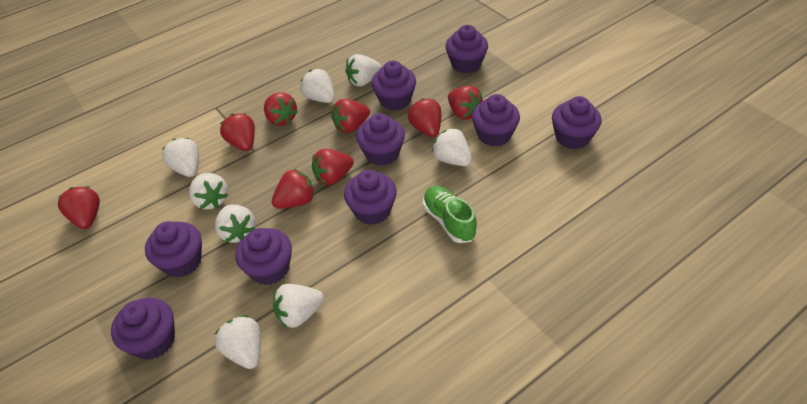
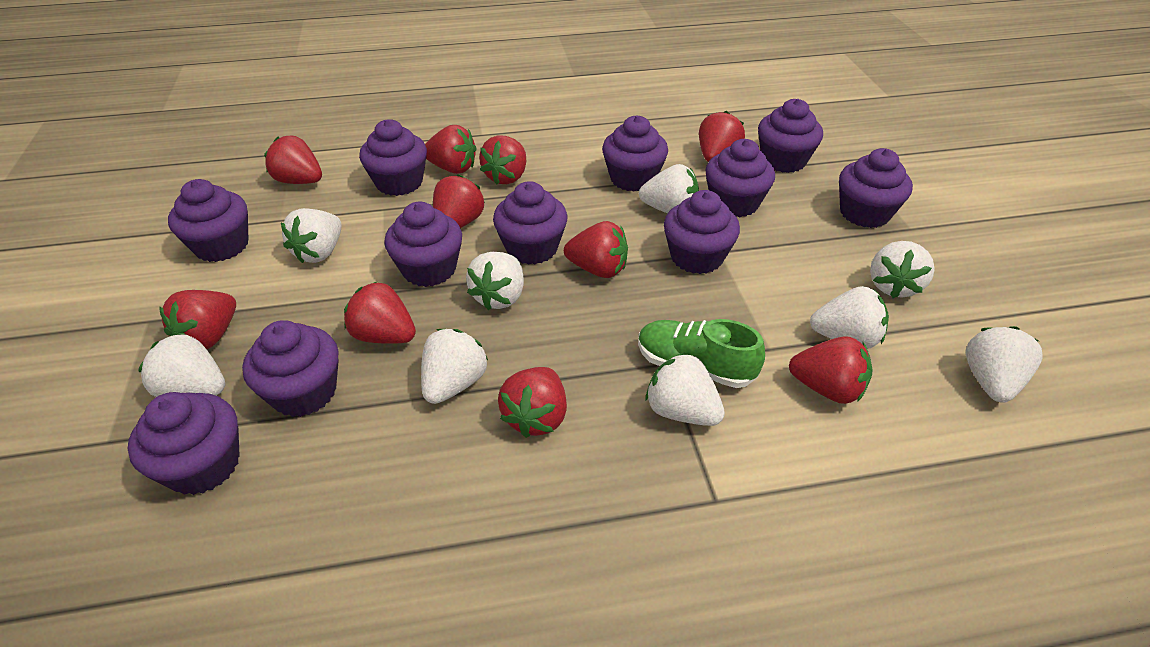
purple cupcake: [111,298,175,360] [145,221,202,277] [235,228,292,285] [344,170,397,225] [356,113,405,166] [372,60,416,110] [445,25,488,73] [472,94,520,147] [552,96,602,149] = 9 -> [128,392,240,495] [168,179,248,262] [242,320,339,417] [359,119,427,196] [384,202,462,287] [493,181,568,265] [602,116,668,192] [664,190,740,274] [705,139,775,217] [758,99,823,173] [839,148,913,228] = 11
red strawberry: [58,186,100,229] [220,113,255,151] [264,93,298,126] [272,169,315,209] [312,149,354,185] [331,99,370,133] [408,98,441,137] [448,86,483,120] = 8 -> [159,290,236,349] [264,135,322,184] [344,282,416,344] [425,125,477,174] [433,174,485,228] [479,135,526,184] [498,367,567,438] [564,221,628,278] [699,111,745,162] [789,336,872,404] = 10
white strawberry: [162,138,199,177] [189,173,228,210] [215,205,255,243] [215,315,261,369] [273,284,324,328] [301,69,335,103] [345,54,382,87] [432,128,472,166] = 8 -> [138,333,225,397] [281,208,342,263] [421,329,488,404] [466,252,524,310] [639,164,699,213] [645,352,725,426] [810,286,889,349] [870,241,935,298] [965,326,1042,403] = 9

